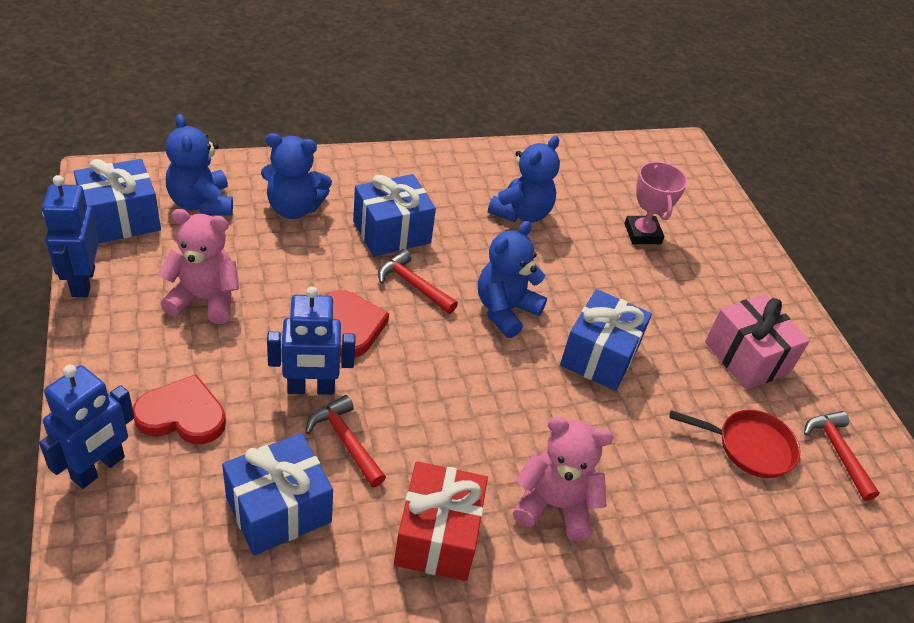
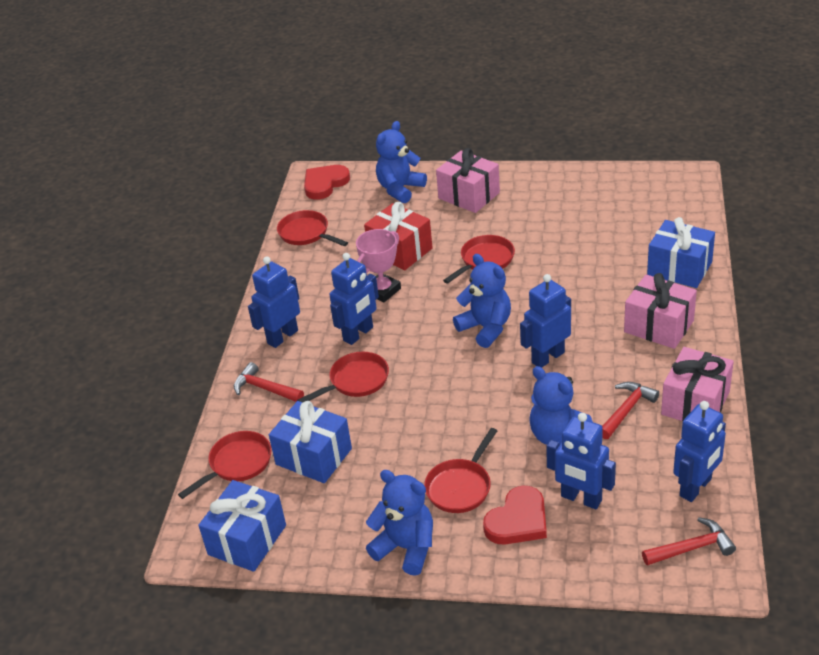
blue gift: [74,159,161,243] [222,433,333,555] [353,174,436,256] [560,289,652,391] = 4 -> [198,480,286,572] [269,401,352,483] [647,217,715,288] = 3
blue robot: [39,365,135,489] [42,175,99,297] [267,287,355,395] = 3 -> [248,256,300,348] [329,253,379,345] [520,274,571,368] [546,413,616,509] [673,401,726,502] = 5
pink gift: [705,294,810,390] = 1 -> [436,148,500,213] [624,273,697,349] [661,347,734,421] = 3
pink teddy bear: [158,209,239,324] [513,417,613,541] = 2 -> none = 0
red pan: [669,410,800,478] = 1 -> [178,431,272,499] [277,210,348,246] [297,352,389,402] [424,428,497,513] [443,235,515,284] = 5

